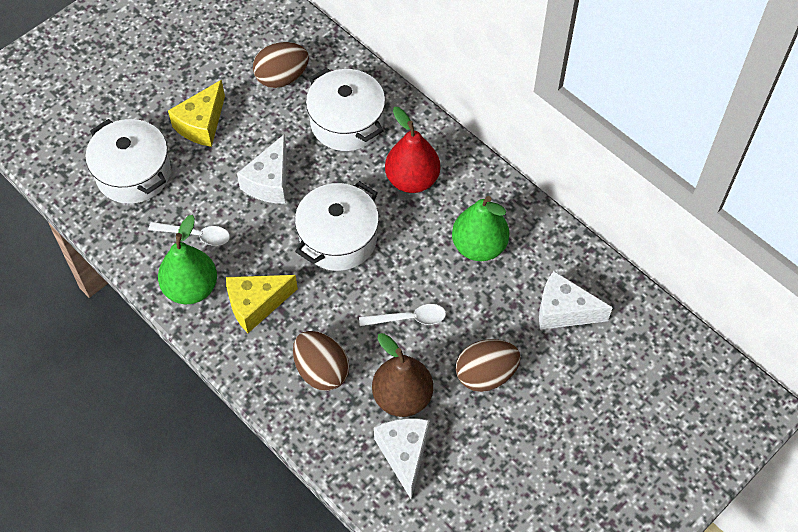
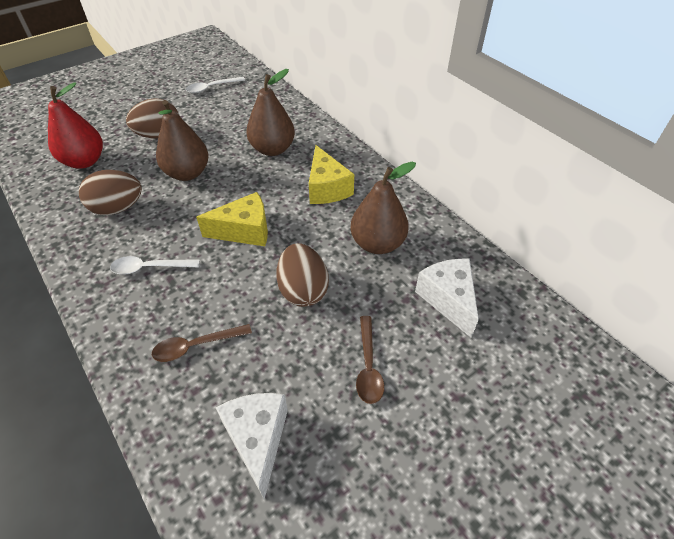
brown pear: [372,333,433,417] = 1 -> [156,100,209,181] [246,69,295,156] [350,162,416,254] = 3
brown spoon: none = 0 -> [152,324,252,362] [356,316,384,404] = 2
green pear: [158,215,217,304] [452,196,509,261] = 2 -> none = 0
white cheese: [237,134,287,204] [374,418,430,499] [539,271,613,330] = 3 -> [215,393,288,499] [415,258,479,338] = 2
white pot: [85,119,171,204] [295,181,379,271] [306,68,385,151] = 3 -> none = 0

